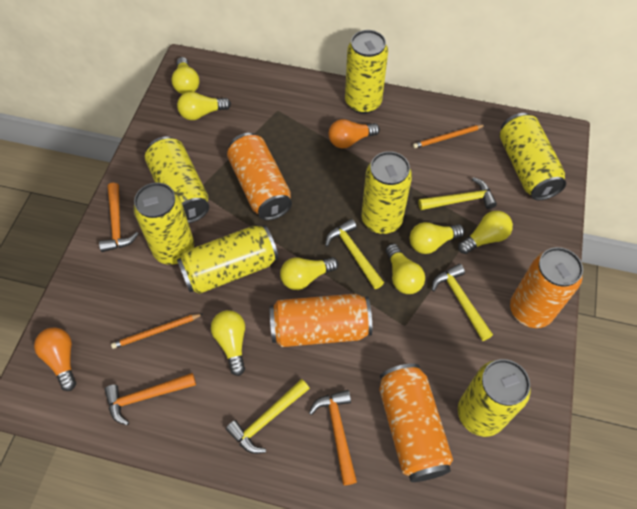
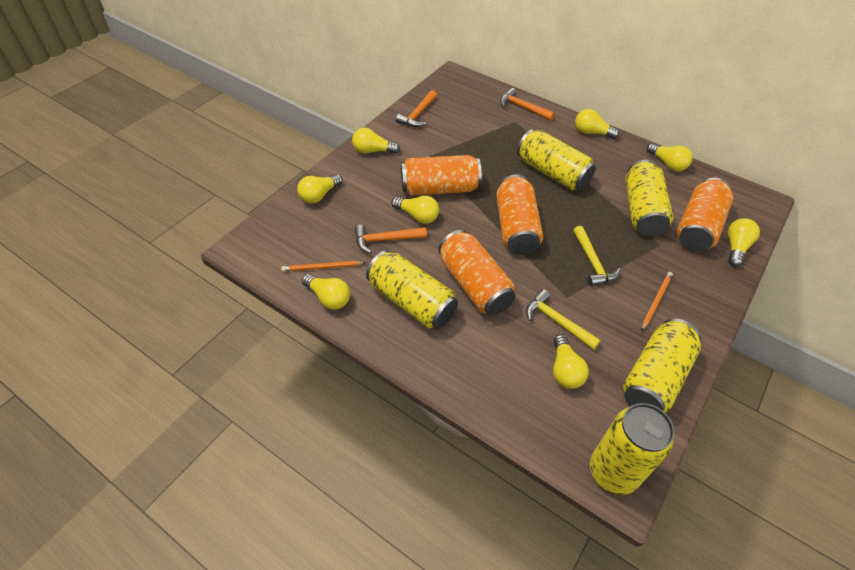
orange light bulb: [34,327,76,391] [329,119,380,149] = 2 -> none = 0
yellow can: [133,183,194,265] [145,136,209,223] [177,225,279,294] [345,30,388,114] [362,151,412,234] [458,359,531,437] [499,113,566,201] = 7 -> [366,251,458,329] [517,129,596,190] [590,403,674,495] [623,319,701,413] [625,160,673,237] = 5
yellow hammer: [226,379,310,454] [325,219,384,289] [418,177,497,210] [432,264,493,341] = 4 -> [526,289,601,350] [573,226,621,286] = 2
yellow light bulb: [171,57,199,94] [177,92,231,120] [211,310,245,376] [280,257,339,290] [386,243,425,294] [410,222,464,254] [458,211,513,254] = 7 -> [297,174,342,203] [302,274,350,310] [352,128,400,154] [391,196,439,224] [553,334,589,389] [575,109,620,139] [647,143,693,172] [727,218,760,267] = 8

